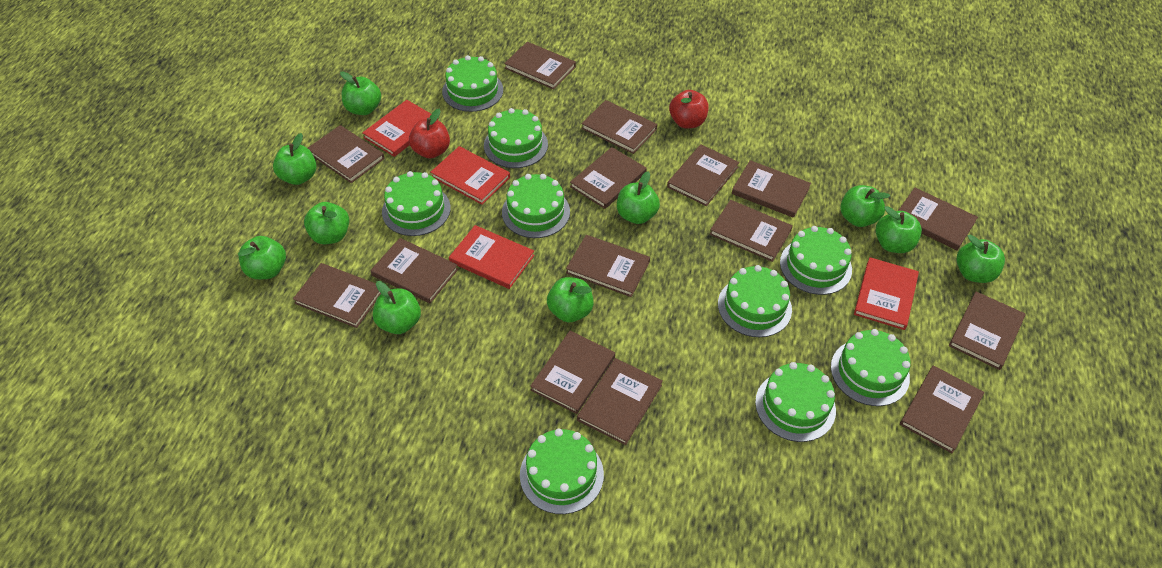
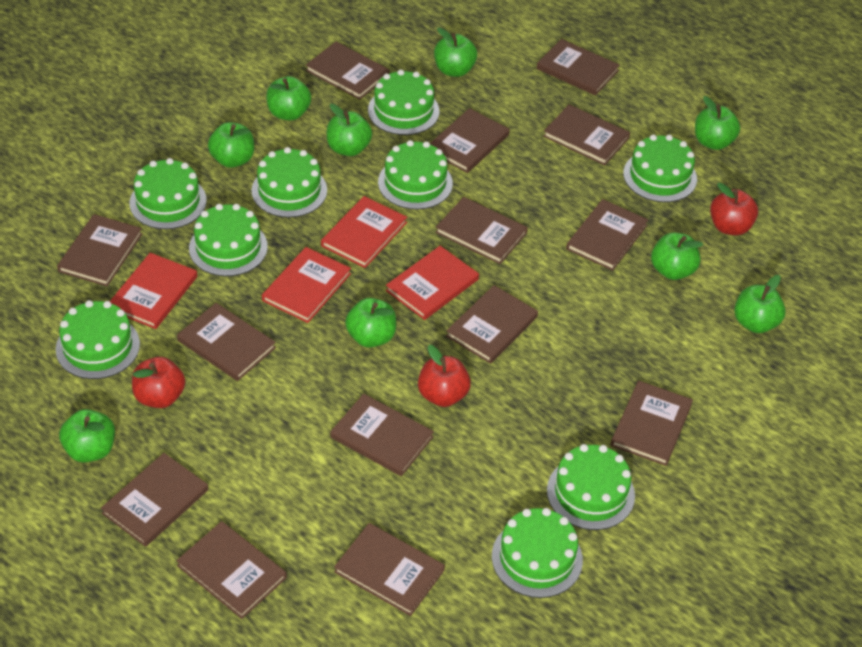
brown book: [293,263,381,328] [308,125,385,183] [370,238,458,303] [504,42,576,89] [530,331,615,414] [566,235,650,297] [570,147,647,209] [577,358,663,445] [582,100,657,154] [667,144,739,206] [710,200,793,262] [732,160,811,218] [898,188,978,250] [900,365,985,453] [949,291,1026,370] = 15 -> [57,214,143,286] [101,453,208,547] [176,521,287,619] [177,303,276,381] [306,42,390,100] [330,394,434,476] [334,523,445,616] [430,108,510,173] [435,197,528,264] [446,285,538,364] [537,39,620,96] [543,104,630,165] [566,199,648,271] [611,381,693,466] = 14
green apple: [238,236,286,279] [273,133,317,185] [304,202,349,244] [340,72,381,115] [373,281,421,334] [547,277,594,322] [617,171,660,224] [840,185,890,227] [876,206,922,253] [956,234,1005,283] = 10 -> [59,409,115,463] [208,122,254,168] [266,76,311,121] [327,104,372,156] [345,298,396,347] [434,28,477,77] [651,233,703,280] [695,96,740,150] [734,275,786,333] = 9
red apple: [409,109,450,159] [669,90,709,128] = 2 -> [132,357,185,408] [418,345,471,407] [710,183,758,235] = 3

